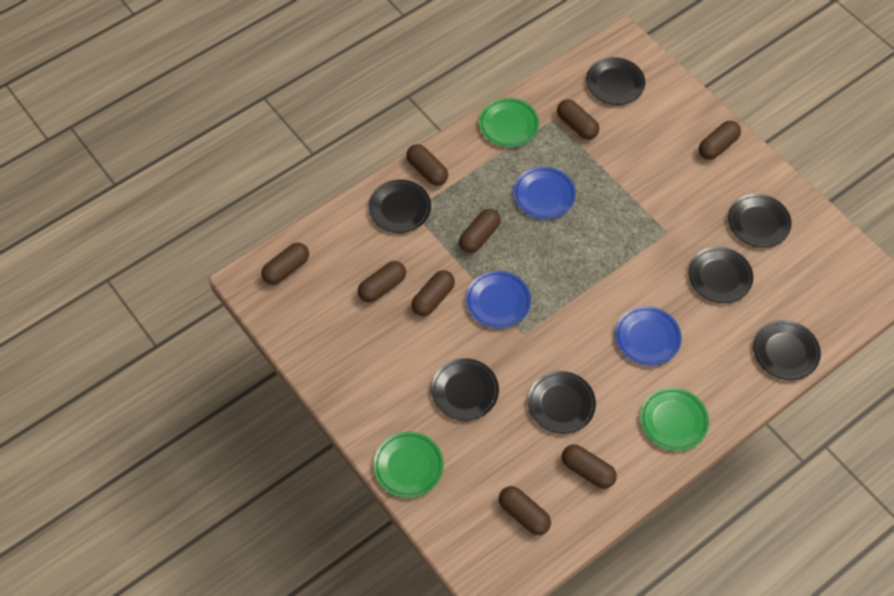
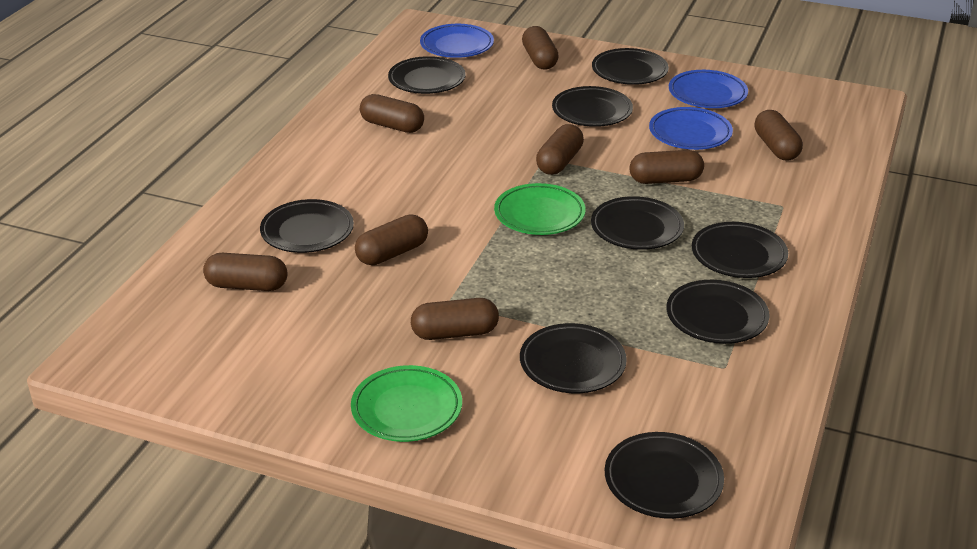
black plate: [368,180,431,233] [431,358,499,421] [528,371,596,434] [586,57,645,105] [688,247,753,303] [728,194,792,248] [753,320,821,380] = 7 -> [260,199,354,253] [388,56,466,94] [520,323,627,393] [552,86,633,127] [591,196,684,250] [592,48,669,85] [605,432,724,519] [667,280,770,344] [692,222,788,278] = 9
brown capsule: [261,243,309,285] [358,261,406,303] [406,144,448,186] [412,270,455,316] [459,209,501,253] [499,486,551,535] [557,99,599,140] [562,445,617,489] [699,121,741,160] = 9 -> [203,253,287,291] [355,214,428,265] [360,94,424,133] [411,298,499,340] [522,26,559,69] [536,124,584,175] [630,150,704,184] [755,110,803,160] = 8
green plate: [374,432,443,498] [479,98,539,147] [640,387,709,451] = 3 -> [351,365,462,442] [494,183,586,235] = 2

